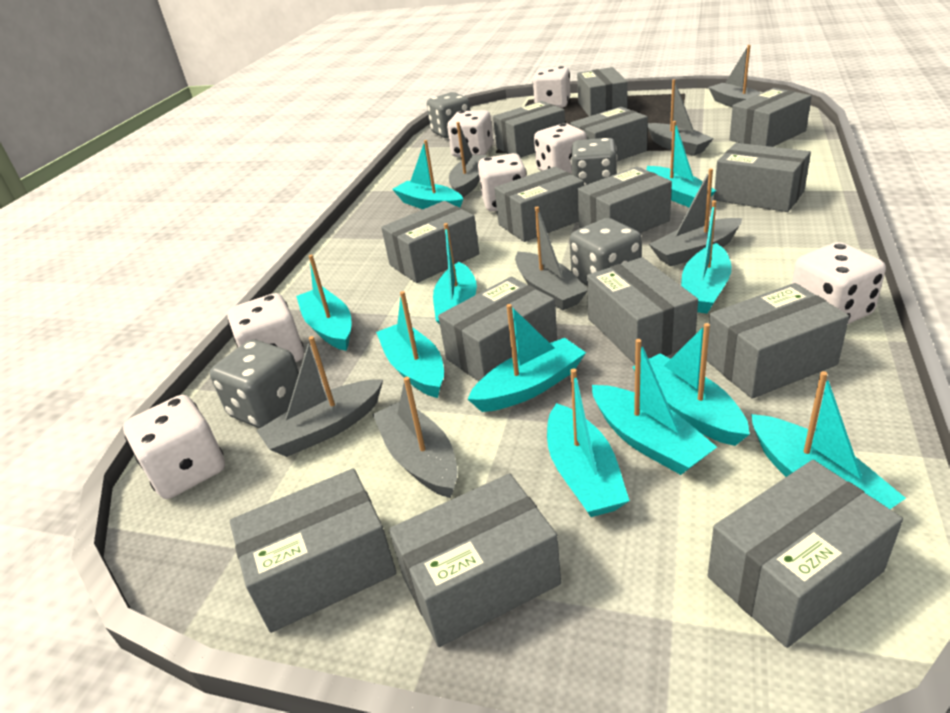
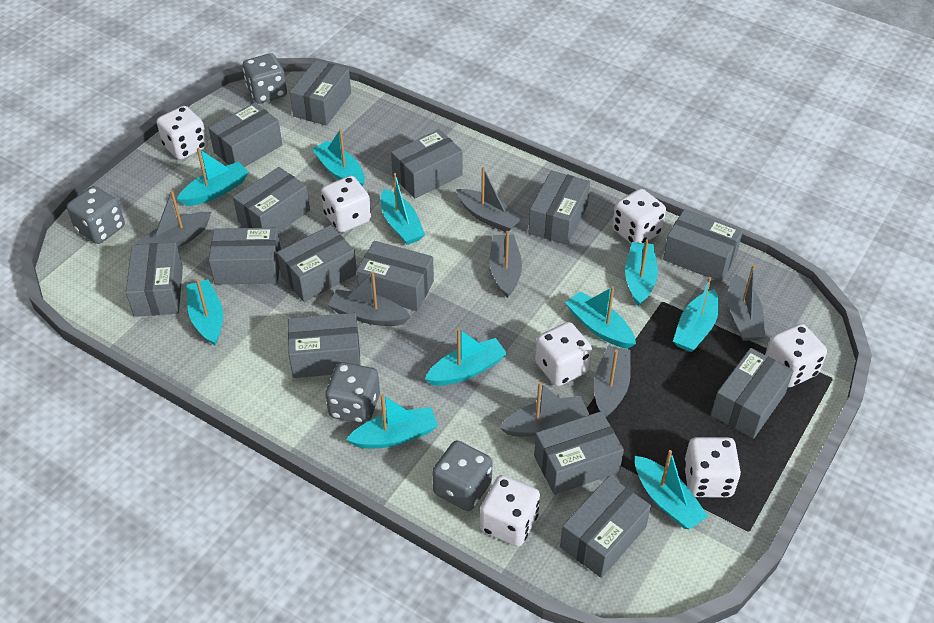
turquoise boat: [296,255,351,351] [376,291,444,398] [392,140,463,209] [433,223,477,325] [468,304,586,412] [547,368,630,517] [592,339,717,475] [632,323,750,446] [646,121,716,207] [681,200,732,314] [751,371,906,509] = 11 -> [177,148,249,206] [187,279,223,345] [312,129,365,186] [346,394,438,449] [381,173,425,245] [425,328,507,386] [565,286,636,349] [625,239,658,307] [635,450,708,530] [673,277,719,352] = 10

